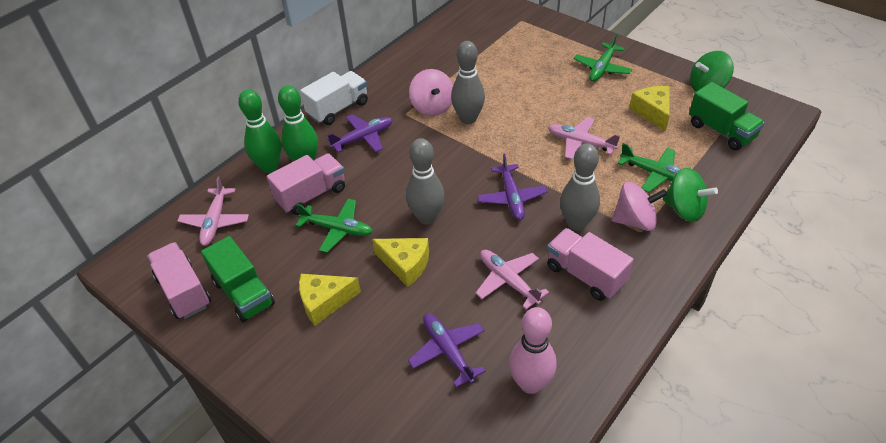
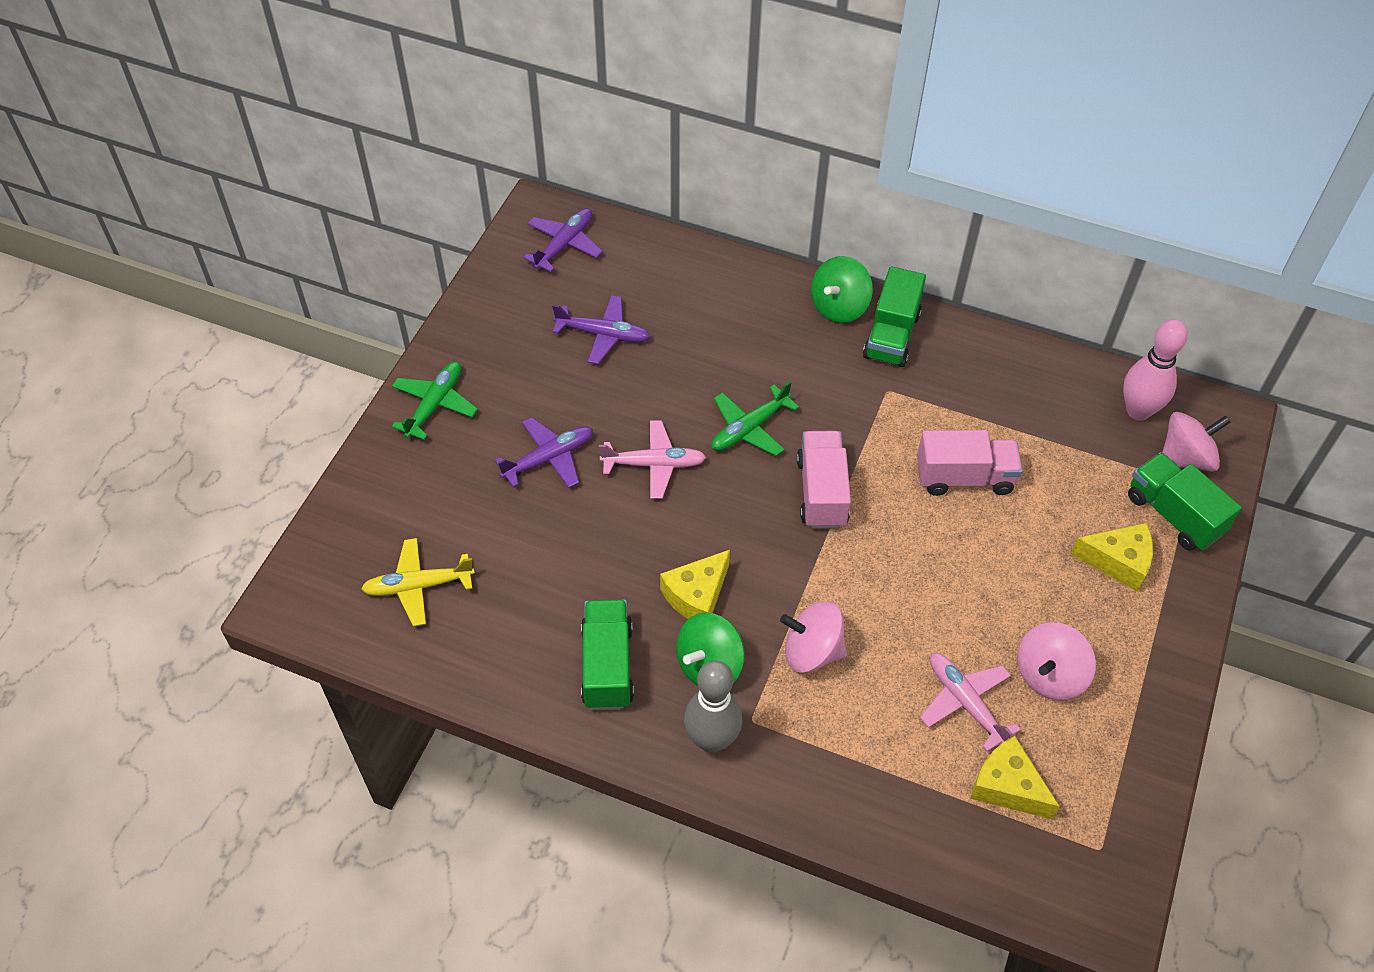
green bowling pin: [238,89,282,173] [278,85,318,162] = 2 -> none = 0
green plane: [296,199,373,253] [574,34,632,82] [618,143,681,192] = 3 -> [392,362,478,440] [711,381,799,456] = 2
green truck: [201,236,275,322] [689,82,765,150] = 2 -> [581,599,634,710] [863,266,926,367] [1128,452,1242,550] = 3
grey bowling pin: [406,138,445,224] [451,41,485,124] [560,143,600,231] = 3 -> [684,661,742,753] = 1
pink plane: [178,177,249,246] [475,250,549,309] [548,117,620,160] = 3 -> [599,420,706,499] [920,653,1021,751] = 2
pink spinning top: [409,69,453,116] [612,182,667,231] = 2 -> [780,601,847,673] [1018,622,1096,700] [1162,412,1231,472] = 3
pink truck: [147,242,211,319] [267,153,345,215] [547,228,633,301] = 3 -> [797,431,851,529] [917,430,1023,496] = 2
white truck: [300,71,368,125] = 1 -> none = 0
yellow plane: none = 0 -> [361,538,475,626] = 1

